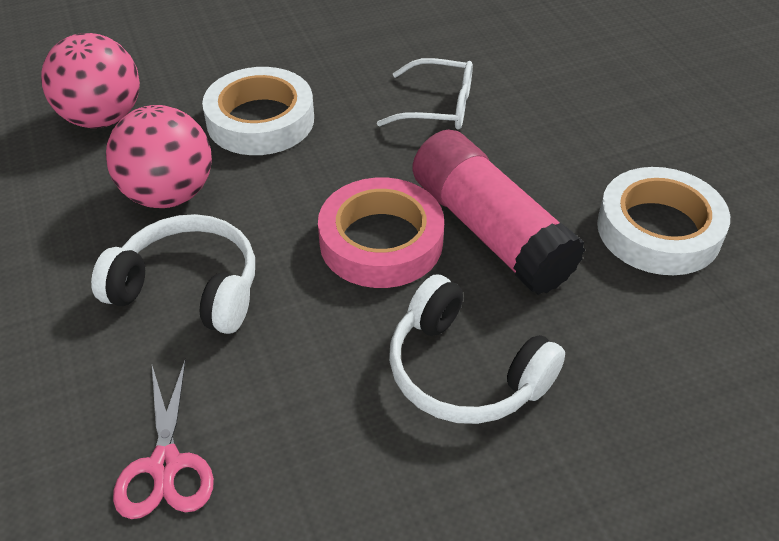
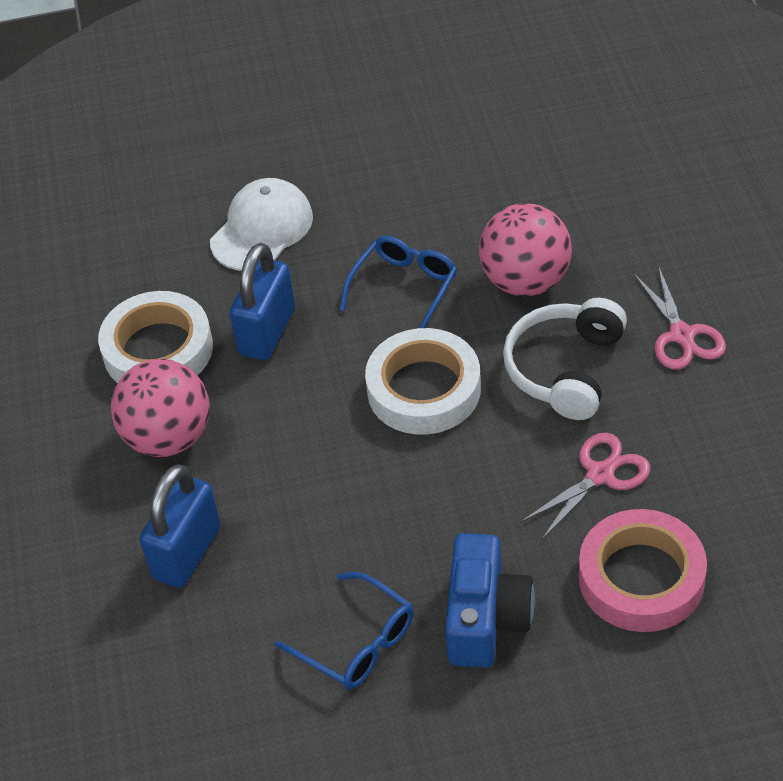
blue camera: none = 0 -> [445,533,535,668] = 1
blue glasses: none = 0 -> [275,572,414,689] [340,236,457,328] = 2
blue padlock: none = 0 -> [140,464,221,588] [230,243,295,360] = 2
pink glue stick: [412,129,585,295] = 1 -> none = 0
pink scissors: [113,358,214,519] = 1 -> [521,433,650,540] [634,265,726,370] = 2
white cap: none = 0 -> [210,178,313,271] = 1
white glasses: [377,58,473,129] = 1 -> none = 0
white headphones: [91,214,255,334] [389,275,565,424] = 2 -> [503,298,627,420] = 1

